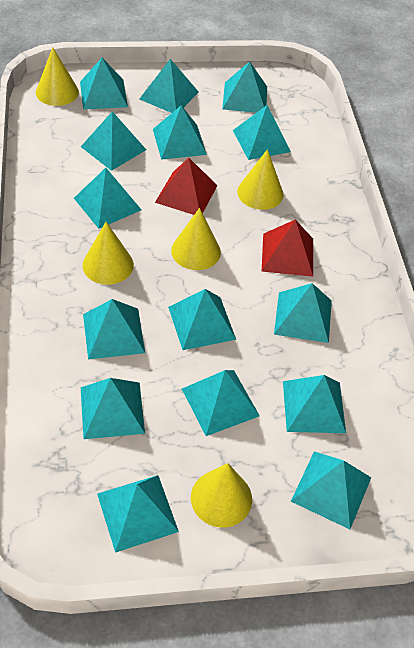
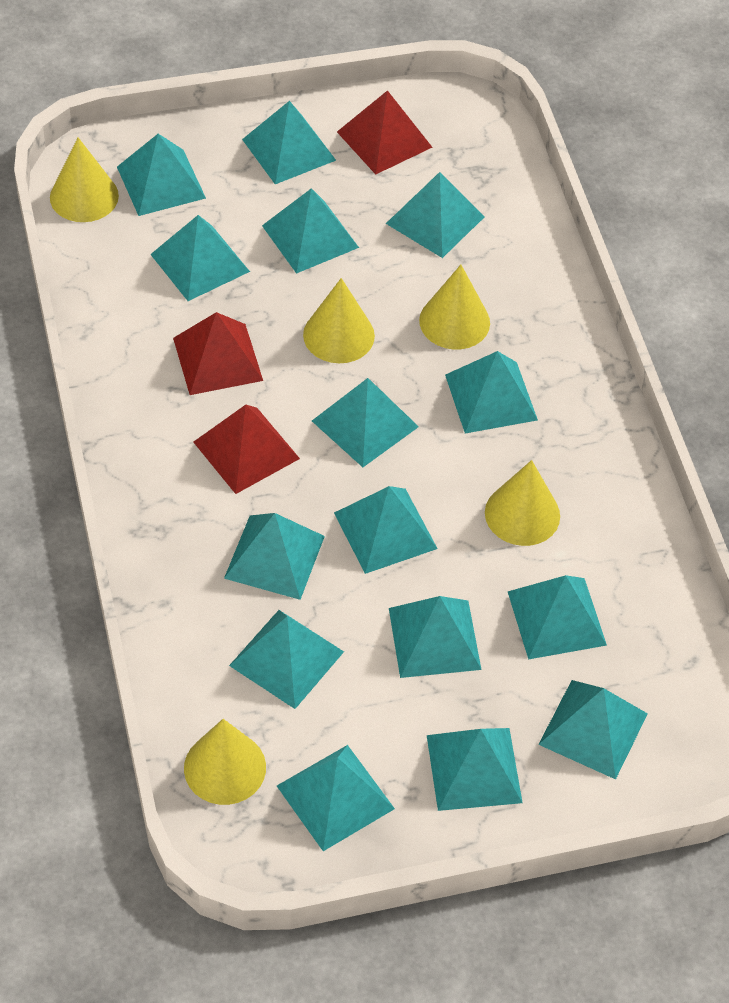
red pyramid: [155,158,218,215] [262,220,313,277] = 2 -> [173,312,263,395] [193,405,300,494] [337,90,432,175] = 3

